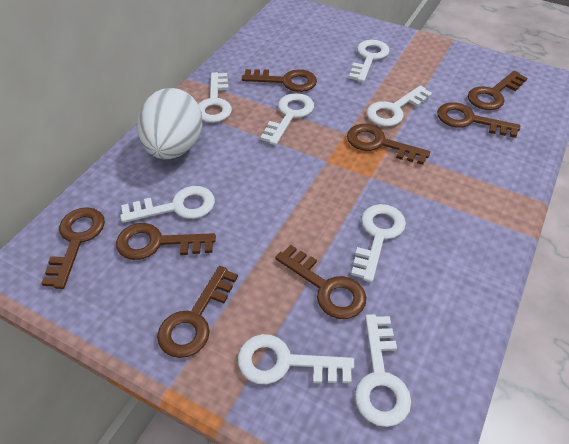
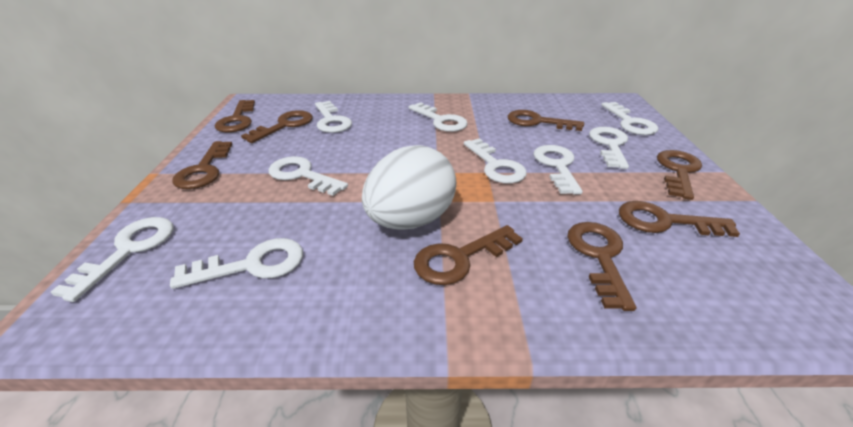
white key: [120,186,215,223] [198,72,232,123] [238,334,354,384] [260,93,314,145] [349,40,390,82] [351,204,406,282] [355,314,411,427] [367,85,432,127] = 8 -> [51,217,173,302] [170,238,303,289] [268,156,348,196] [315,101,352,133] [409,102,468,132] [464,138,527,183] [534,145,583,195] [589,127,629,169] [601,102,658,135] = 9

